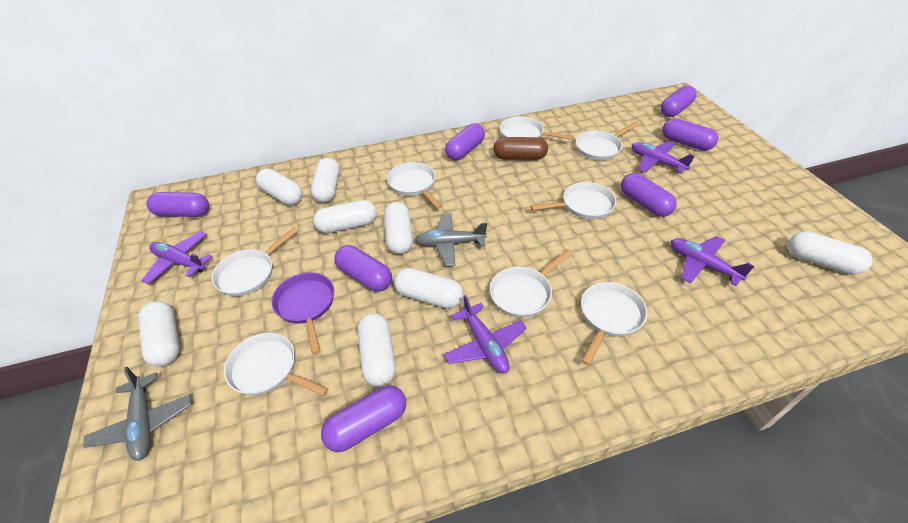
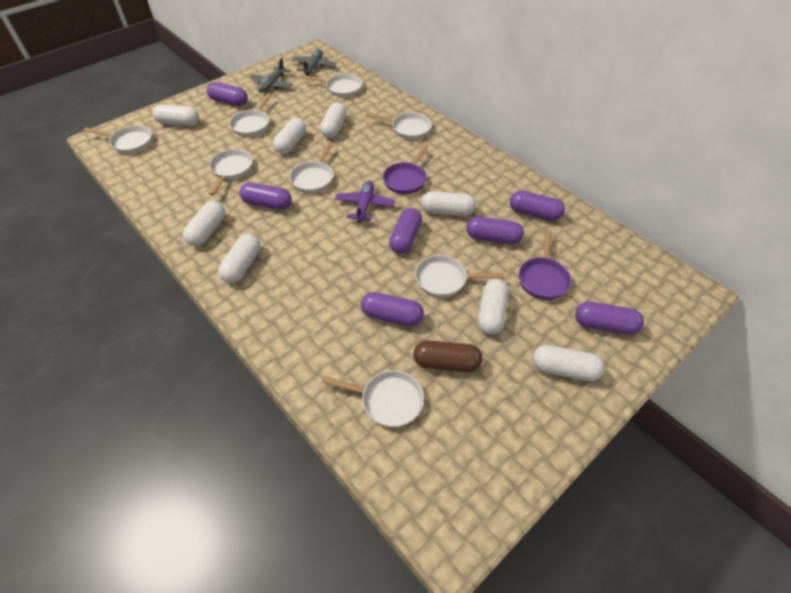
purple pan: [272,272,334,355] = 1 -> [383,144,428,194] [519,230,571,300] = 2
purple plane: [141,231,213,285] [444,295,527,373] [632,141,694,173] [671,236,755,286] = 4 -> [335,180,395,223] = 1

